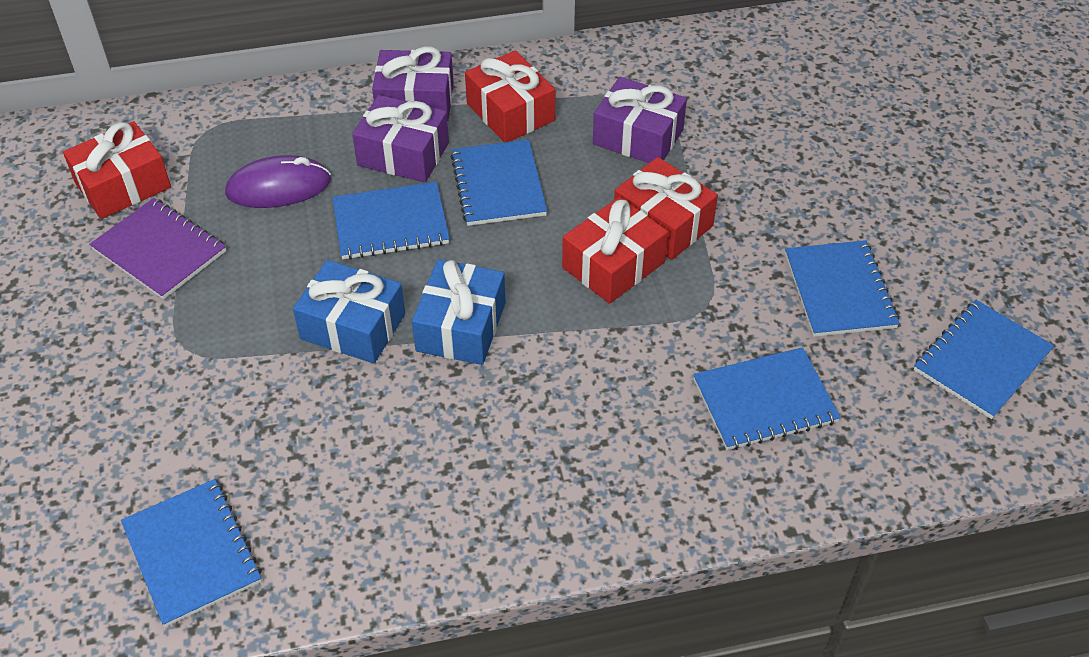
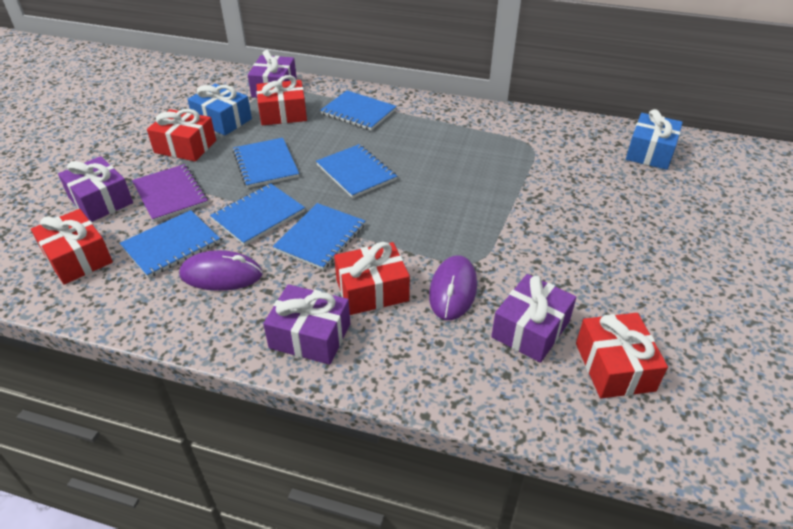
purple gift: [352,95,449,183] [372,46,454,122] [593,77,687,163] = 3 -> [58,156,133,222] [248,50,297,98] [263,284,350,365] [491,274,576,363] = 4
purple mouse: [225,155,331,208] = 1 -> [179,250,262,291] [429,255,477,320] = 2
red gift: [63,121,171,219] [465,51,555,142] [562,197,668,304] [614,157,718,260] = 4 -> [31,209,113,285] [147,109,216,161] [256,75,307,126] [334,242,410,315] [576,313,668,398] = 5

